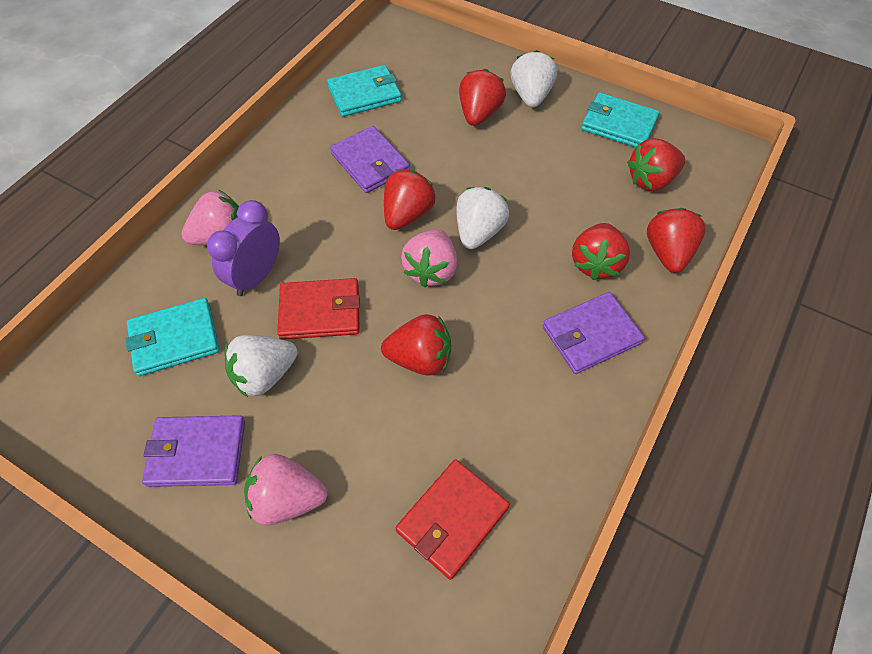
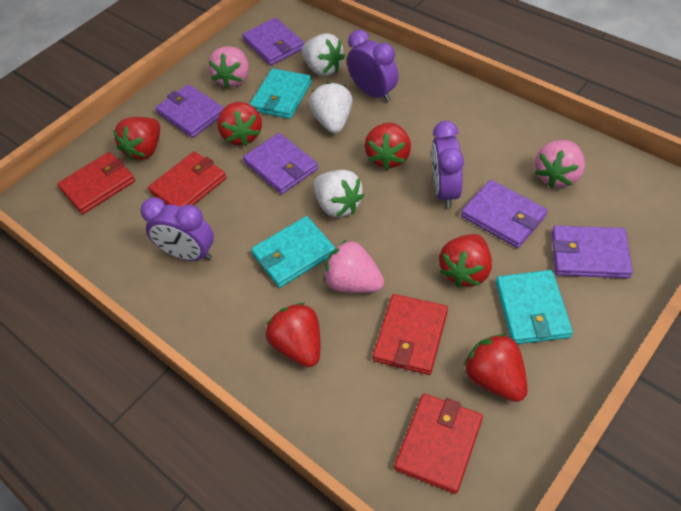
purple clock: [207,200,280,296] = 1 -> [141,197,214,261] [347,30,398,102] [432,121,464,209] = 3
purple wallet: [142,415,245,487] [330,126,410,193] [543,292,645,374] = 3 -> [155,84,224,138] [242,18,304,65] [243,133,318,194] [461,180,548,248] [552,226,633,278] = 5
red wallet: [277,278,360,340] [395,459,510,580] = 2 -> [57,152,135,214] [148,152,227,207] [373,294,448,375] [394,393,483,494] = 4

